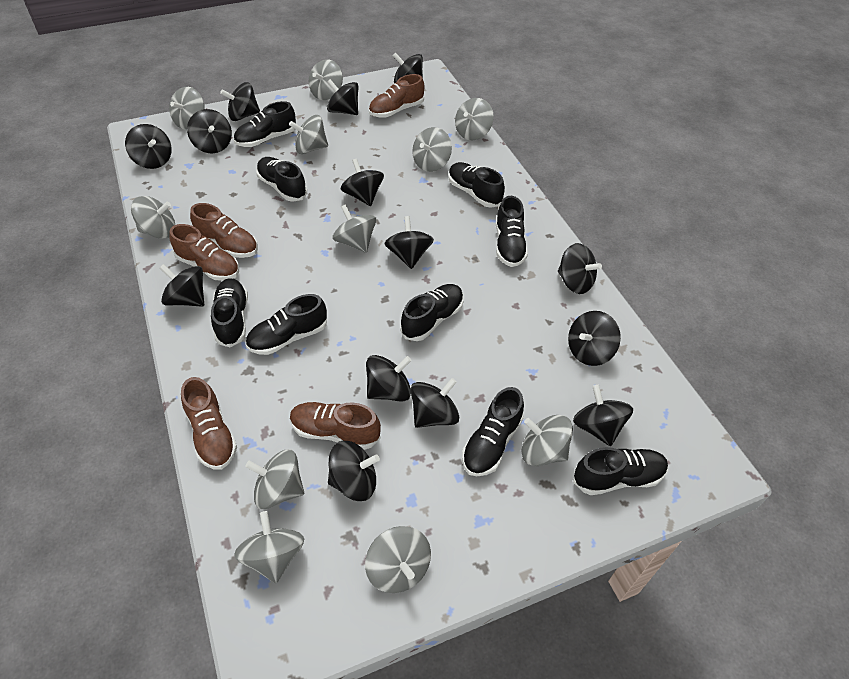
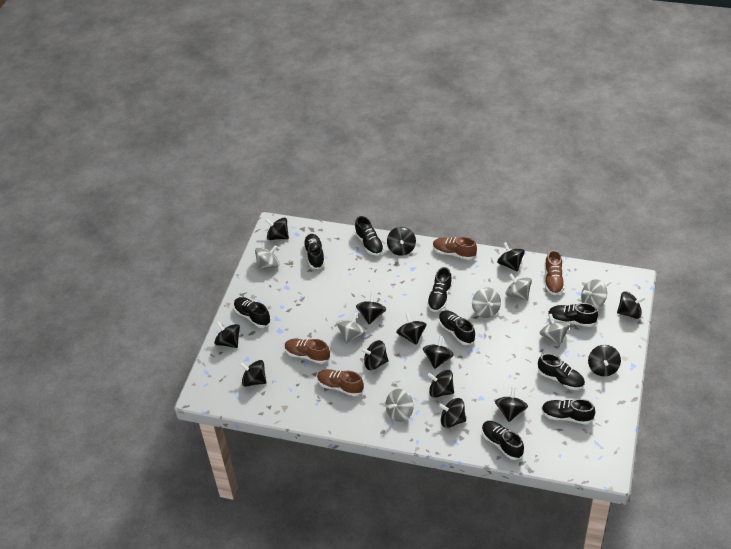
brown shoe: [169,224,239,281] [181,377,237,470] [190,203,258,258] [290,402,381,450] [369,74,424,117] = 5 -> [285,339,330,364] [317,369,364,396] [433,237,477,260] [545,250,565,295] = 4
grey spinning top: [131,196,175,239] [169,87,205,130] [234,511,304,583] [245,449,304,509] [289,115,328,154] [309,59,343,100] [332,204,376,253] [365,526,431,593] [412,127,452,172] [455,98,494,140] [521,415,573,466] = 11 -> [255,245,279,270] [337,312,366,344] [386,389,414,422] [472,287,501,318] [505,273,532,301] [539,313,570,346] [581,279,607,309] = 7

